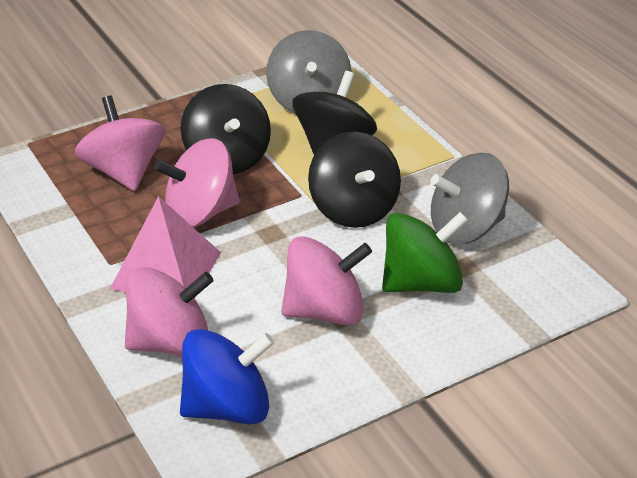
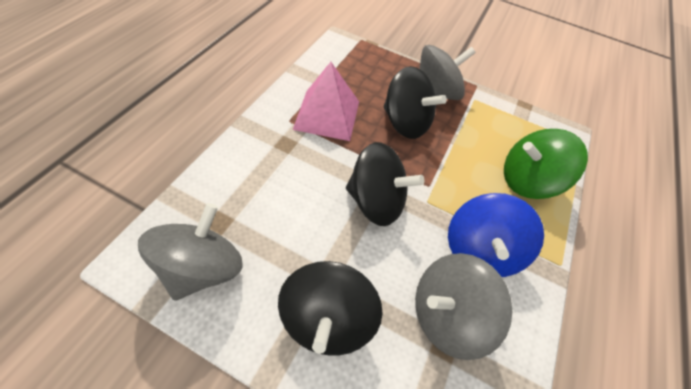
grey spinning top: [266,30,352,113] [431,153,509,244] = 2 -> [138,203,243,301] [415,253,512,360] [419,45,476,100] = 3
pink spinning top: [75,95,165,191] [125,267,214,356] [154,138,240,228] [281,236,372,325] = 4 -> none = 0

